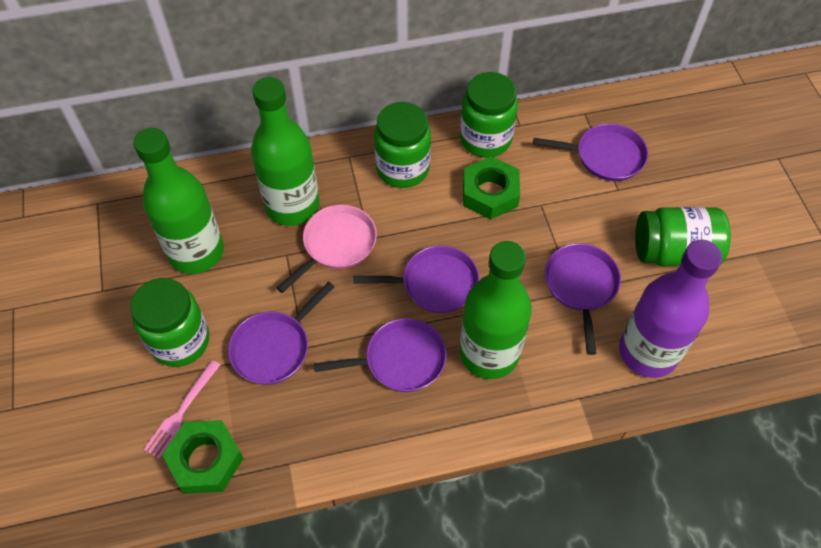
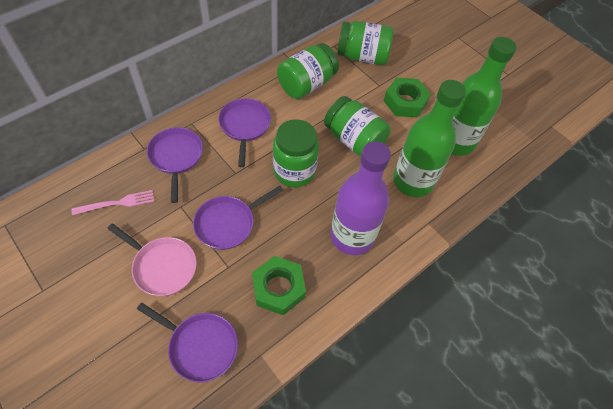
green bottle: [134,128,224,274] [251,77,320,226] [460,241,532,379] = 3 -> [393,80,466,197] [451,37,517,156] = 2
purple pan: [228,281,335,385] [314,318,447,392] [353,246,479,313] [533,124,648,181] [545,243,621,355] = 5 -> [137,303,238,382] [147,127,203,203] [193,186,283,250] [218,98,271,167] = 4

